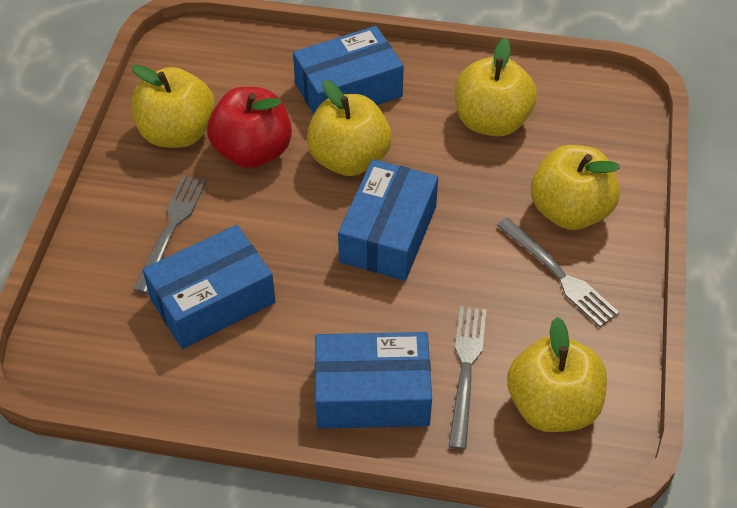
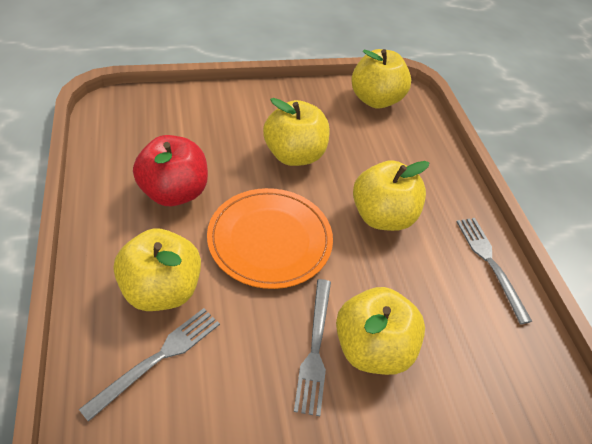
blue box: [143,225,275,349] [293,26,404,114] [315,332,432,428] [338,159,438,281] = 4 -> none = 0
orange plate: none = 0 -> [207,188,333,289] = 1

